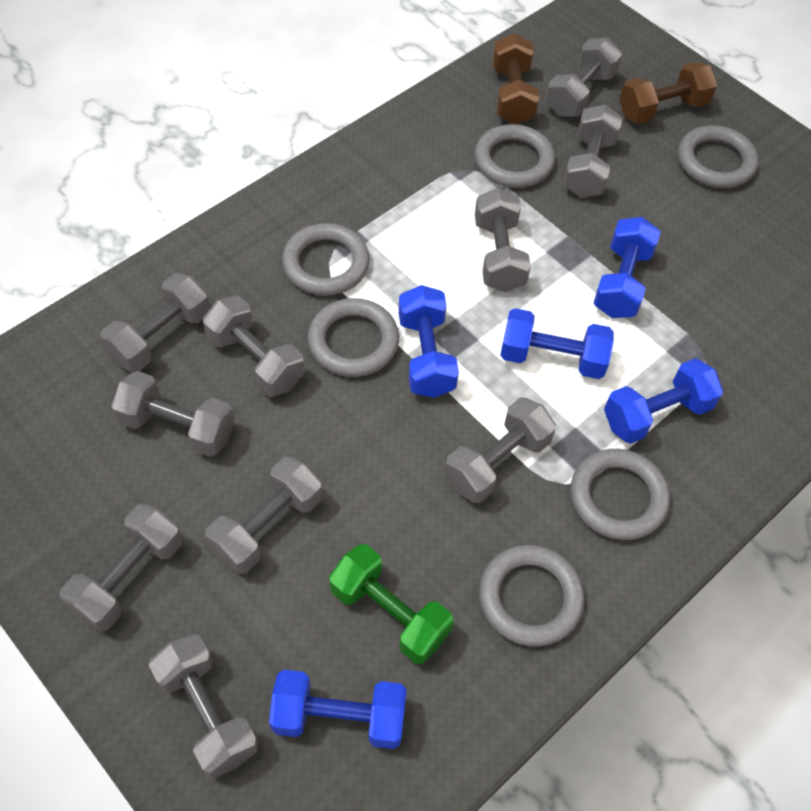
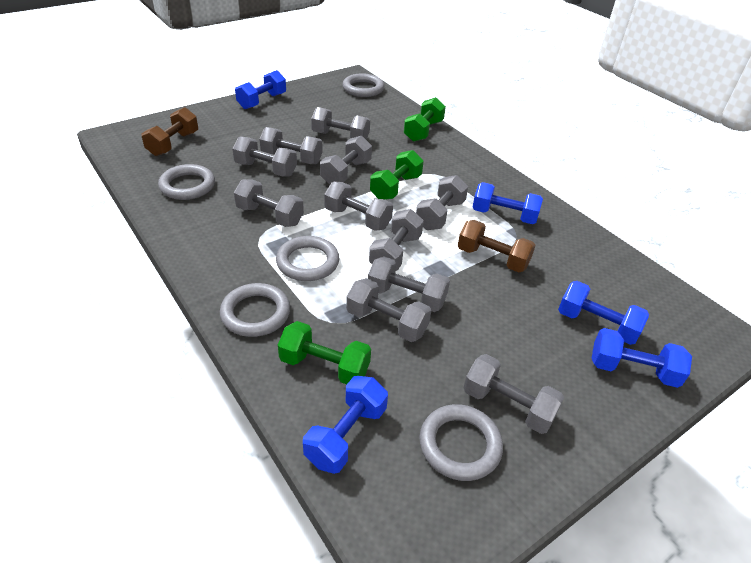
green dumbbell: [329,544,454,664] = 1 -> [278,321,371,384] [370,150,424,200] [404,97,446,142] = 3
grey dumbbell: [60,504,182,632] [100,273,211,372] [111,371,235,457] [149,634,259,779] [203,296,305,397] [205,457,322,574] [445,397,556,503] [475,188,531,292] [546,37,622,117] [563,104,623,198] = 10 -> [232,136,297,177] [234,179,304,227] [259,127,323,164] [311,107,370,140] [320,136,372,185] [324,181,393,231] [346,278,432,342] [368,256,450,312] [369,209,424,271] [416,175,468,230] [463,354,564,434] = 11
grey ring: [282,223,370,296] [308,298,399,377] [474,124,555,188] [479,545,584,647] [571,449,670,540] [678,125,759,188] = 6 -> [158,164,215,200] [220,283,290,337] [276,236,340,281] [342,73,384,97] [419,404,503,481] = 5

